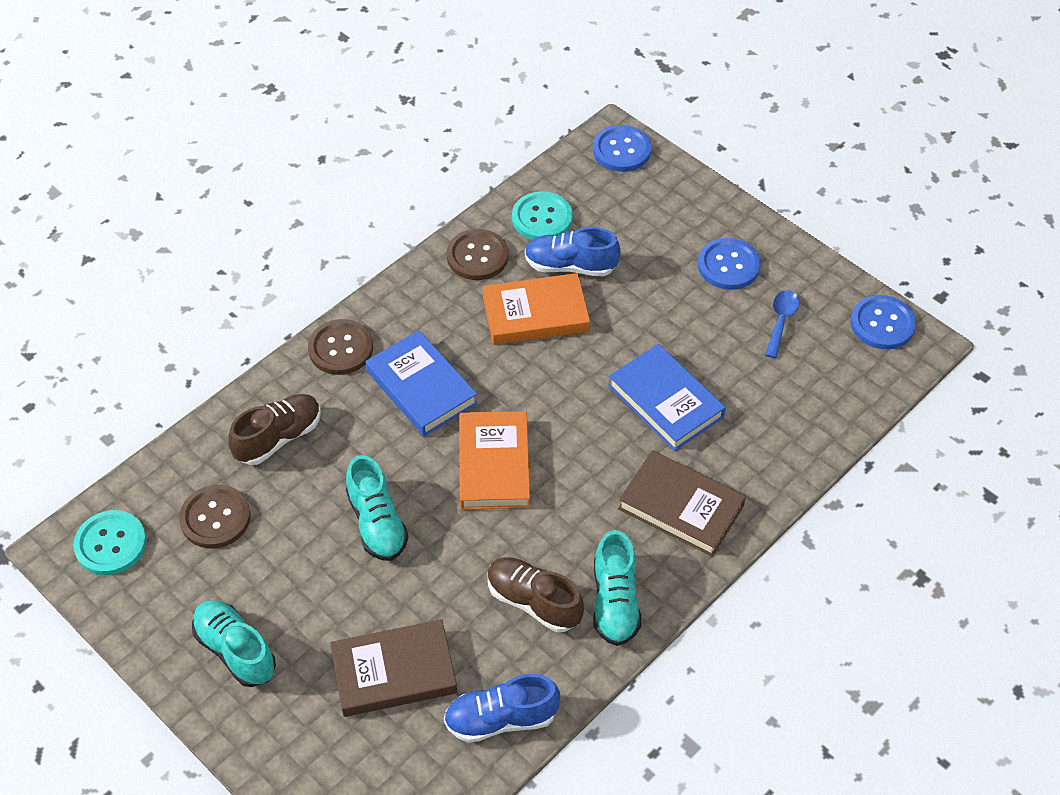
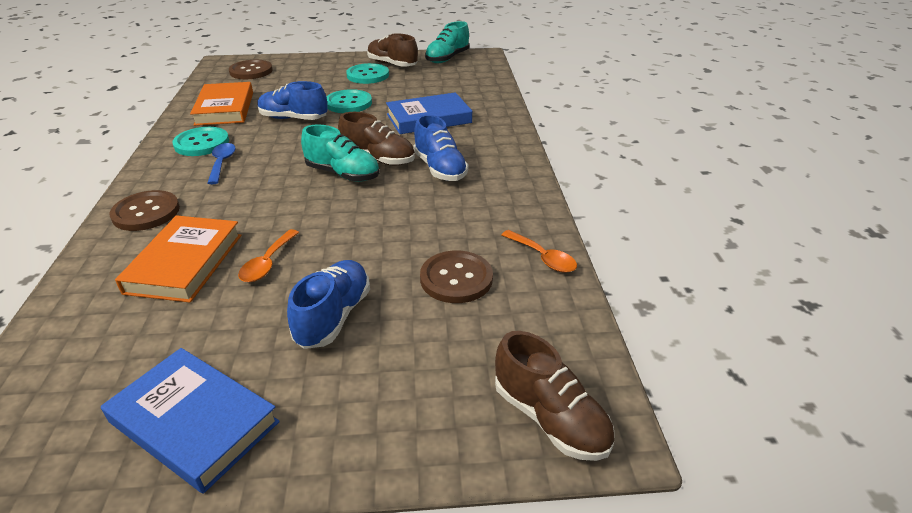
blue button: [593,125,652,172] [698,238,761,290] [851,295,916,349] = 3 -> none = 0
blue shoe: [444,674,560,743] [525,227,620,277] = 2 -> [257,81,328,120] [287,260,370,349] [413,114,468,181] = 3
brown book: [330,619,457,717] [618,450,746,557] = 2 -> none = 0
brown shoe: [228,394,321,465] [488,557,584,632] = 2 -> [338,112,415,166] [367,33,418,67] [495,331,614,461] = 3
orange spoon: none = 0 -> [238,229,299,282] [502,230,577,273] = 2
turquoise button: [73,510,147,575] [512,191,573,240] = 2 -> [172,127,229,156] [326,89,372,113] [346,63,389,84] = 3
turquoise shoe: [192,600,276,687] [346,455,409,561] [593,530,641,646] = 3 -> [301,124,379,182] [425,21,469,63] = 2

